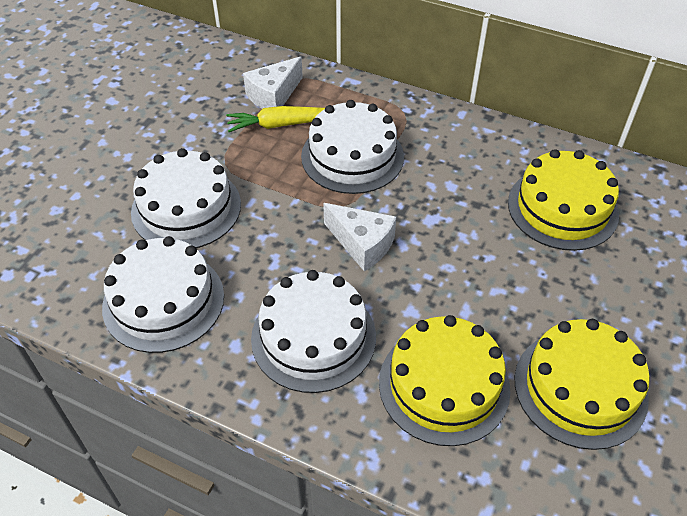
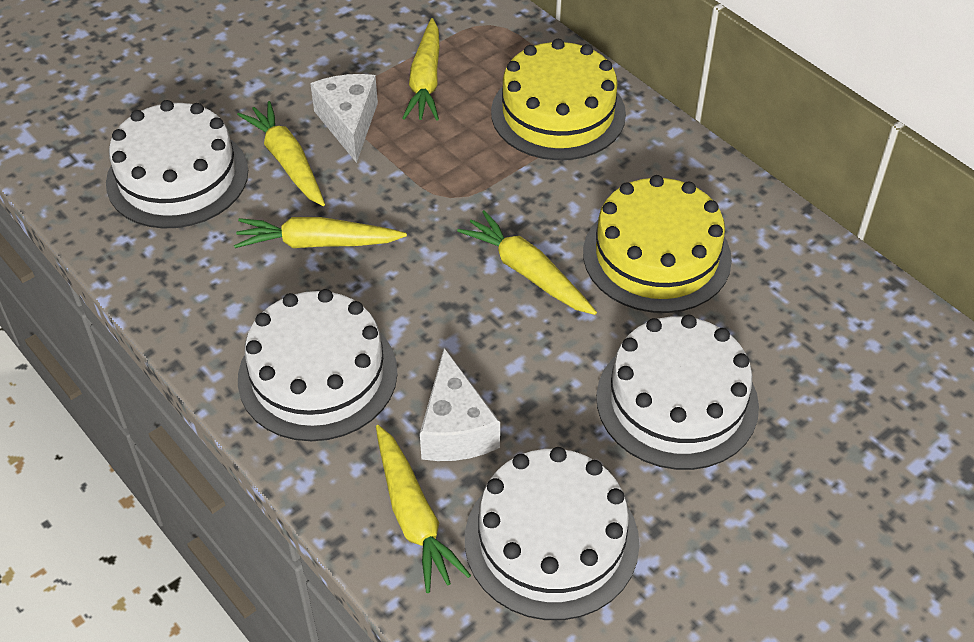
yellow cake: [379,315,510,446] [508,149,619,251] [515,319,650,450] = 3 -> [491,39,626,160] [583,175,732,313] = 2
yellow carrot: [226,106,325,132] = 1 -> [234,217,407,248] [237,101,325,206] [376,425,471,593] [402,18,439,121] [457,210,597,315] = 5

